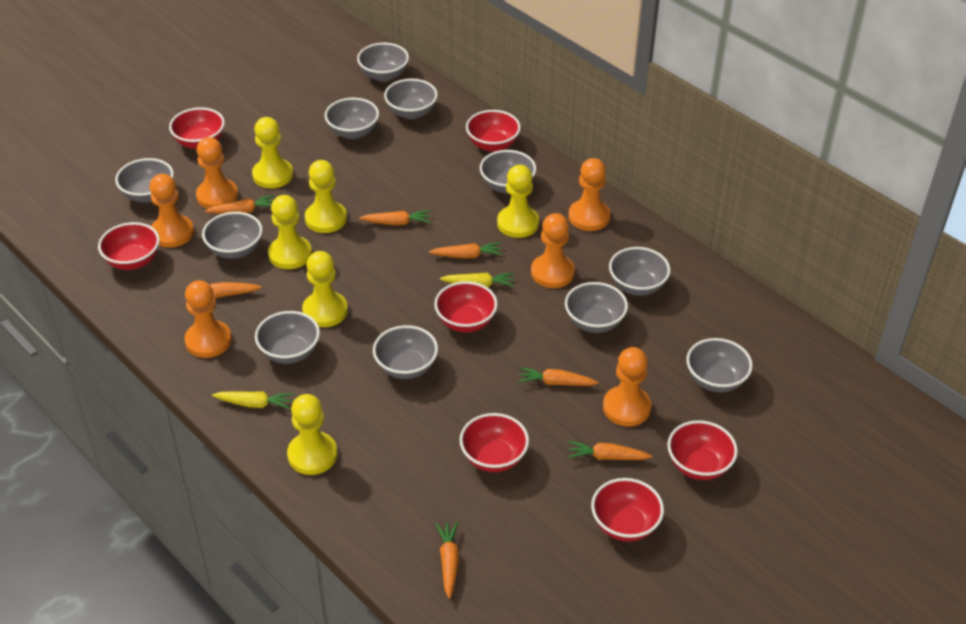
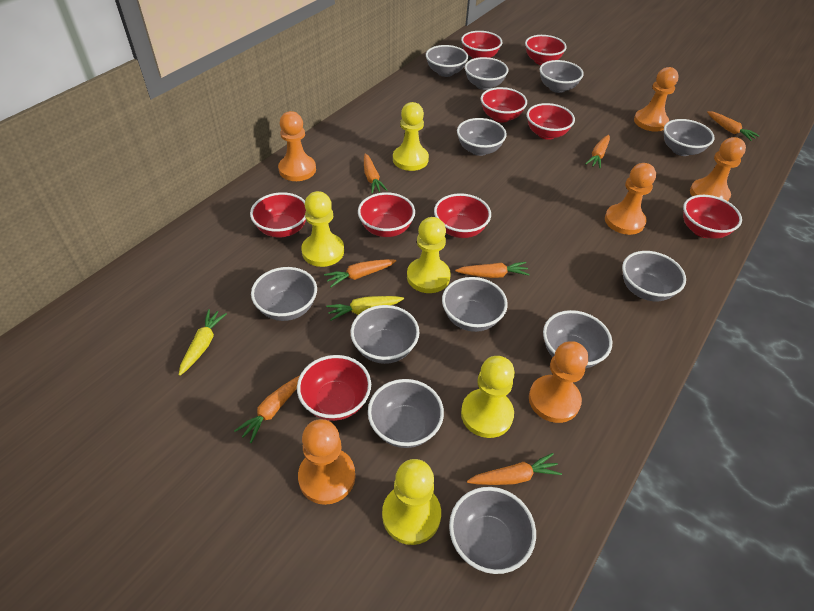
grey bowl: [115,158,174,203] [202,212,263,259] [255,311,320,364] [325,98,379,139] [357,43,409,82] [373,325,438,379] [384,79,438,119] [480,150,536,194] [565,282,628,333] [609,247,671,296] [686,338,753,392] = 11 -> [251,267,317,321] [351,305,420,364] [368,379,444,448] [426,45,468,77] [442,277,508,332] [449,487,536,574] [457,118,507,156] [465,57,508,90] [540,60,584,93] [543,310,612,369] [622,251,686,301] [664,119,715,156] = 12
red bowl: [98,222,160,270] [169,107,225,149] [434,281,498,332] [460,413,529,472] [466,110,521,152] [591,478,664,542] [667,420,738,480] = 7 -> [250,192,306,237] [297,355,371,421] [358,192,415,237] [434,193,491,238] [461,31,502,59] [481,87,527,123] [525,35,567,65] [527,103,575,140] [683,195,742,239] = 9
yellow pawn: [252,117,293,188] [268,195,312,269] [287,394,337,475] [302,251,348,327] [305,160,347,233] [497,165,539,238] = 6 -> [301,191,344,267] [382,459,441,545] [393,102,429,171] [407,217,451,293] [461,356,515,438] = 5

